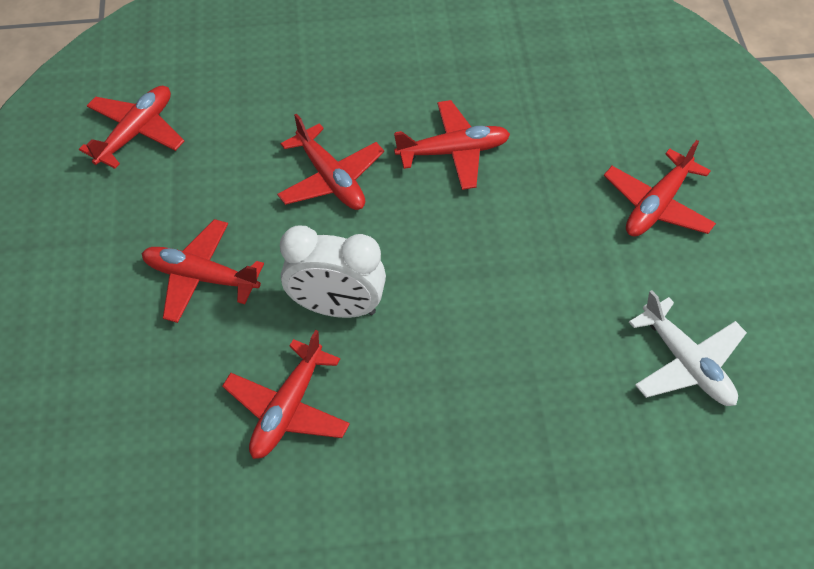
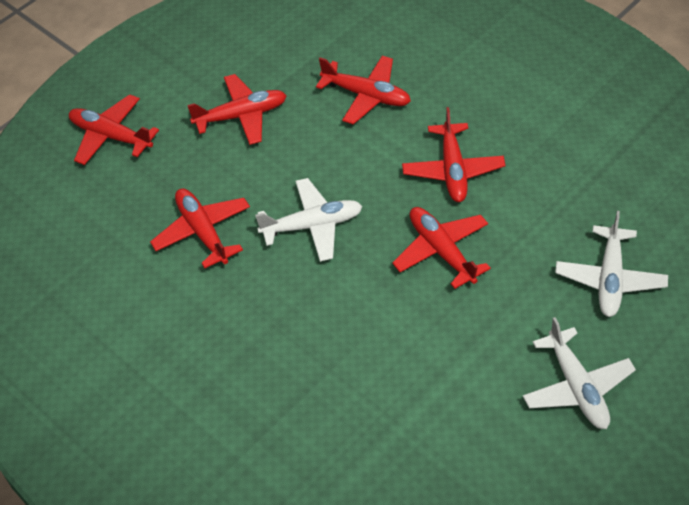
white clock: [280,226,386,318] = 1 -> none = 0
white plane: [629,290,747,406] = 1 -> [255,178,362,262] [523,317,636,429] [555,211,668,317] = 3

